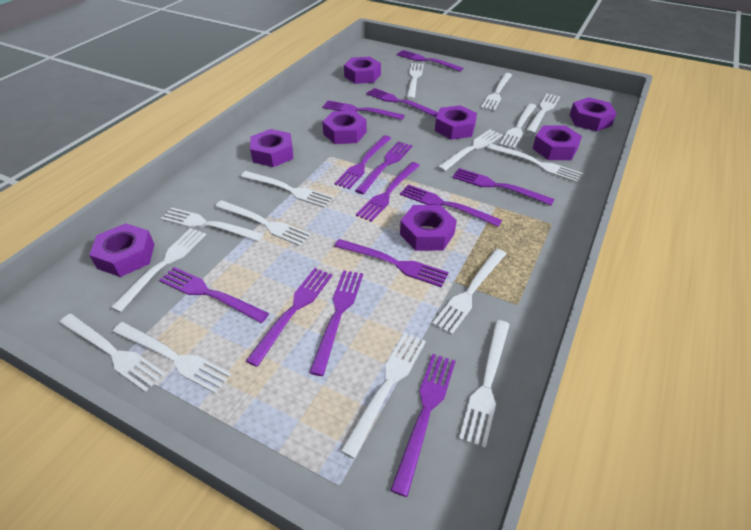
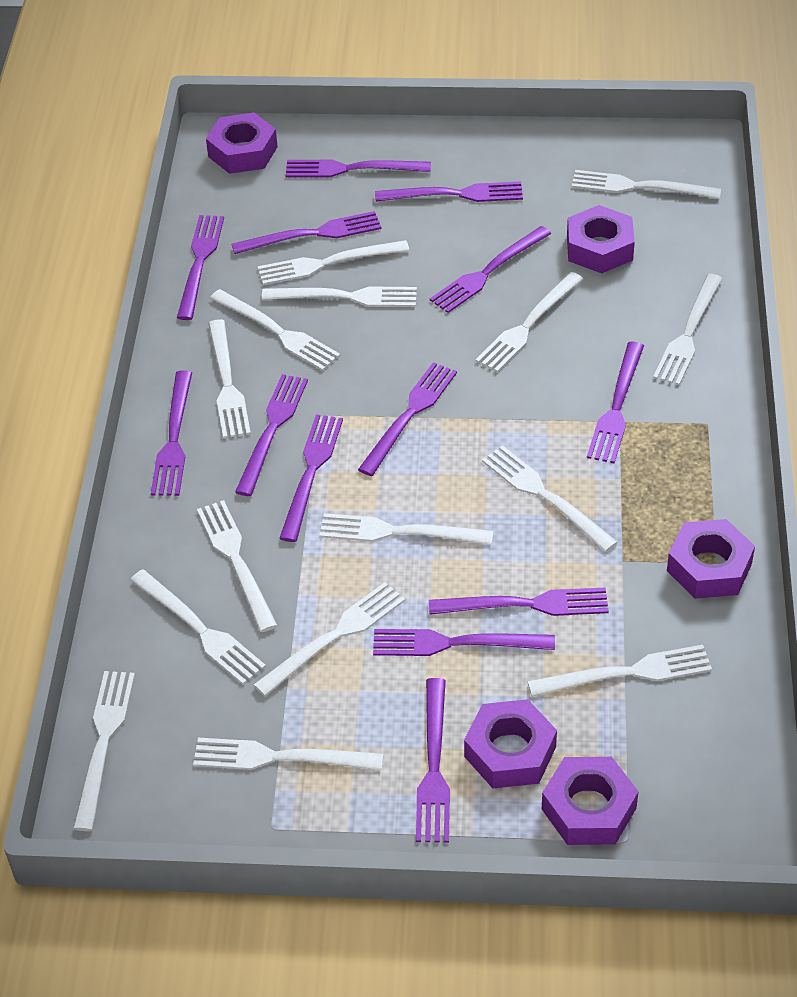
purple nut: [89,223,154,277] [250,129,293,167] [322,111,367,144] [344,57,381,84] [400,205,457,251] [435,105,477,140] [533,125,582,160] [570,97,617,131] = 8 -> [206,113,278,174] [464,699,557,788] [542,757,639,845] [567,205,635,274] [667,519,755,599] = 5

